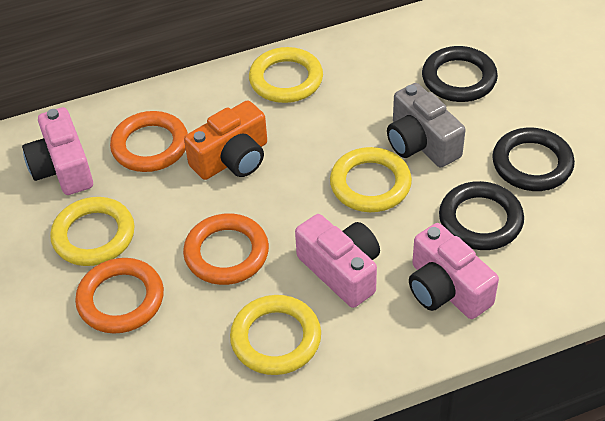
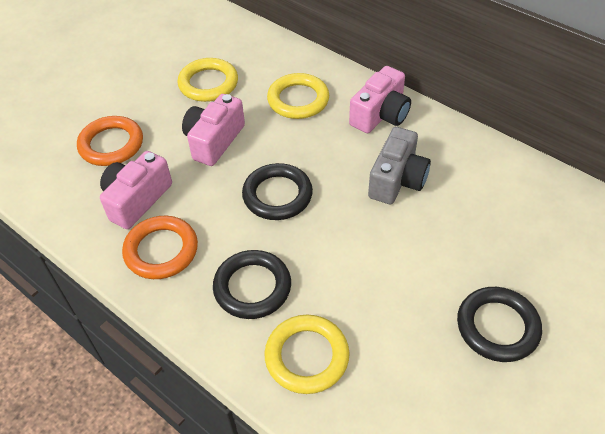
orange camera: [184,100,267,180] = 1 -> none = 0
orange ring: [75,258,164,334] [110,111,188,172] [183,213,269,285] = 3 -> [77,116,143,166] [122,216,198,279] = 2
yellow ring: [50,197,135,266] [230,295,321,375] [249,47,323,103] [330,147,412,212] = 4 -> [177,58,238,102] [264,315,349,394] [267,73,329,119] = 3

